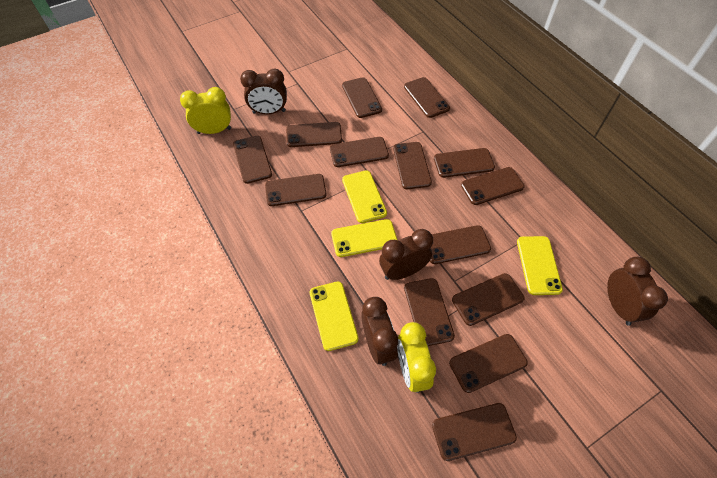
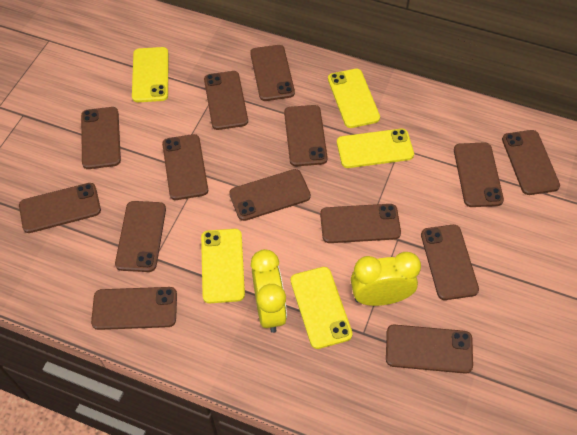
brown clock: [240,69,287,114] [361,297,398,366] [379,229,433,280] [607,257,668,326] = 4 -> none = 0
yellow phone: [310,282,358,351] [331,219,397,257] [342,170,387,223] [517,236,563,295] = 4 -> [132,47,169,102] [201,229,245,303] [291,267,353,349] [328,69,380,128] [337,129,414,168] = 5

